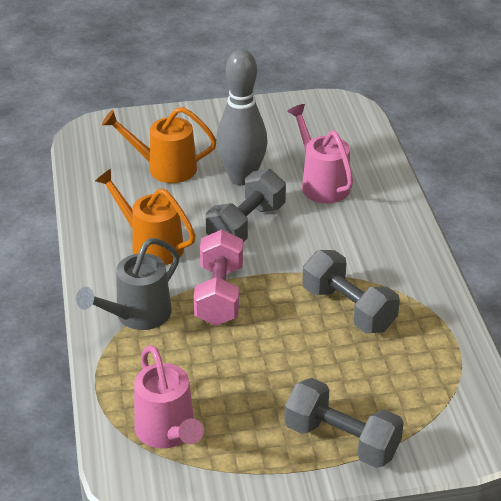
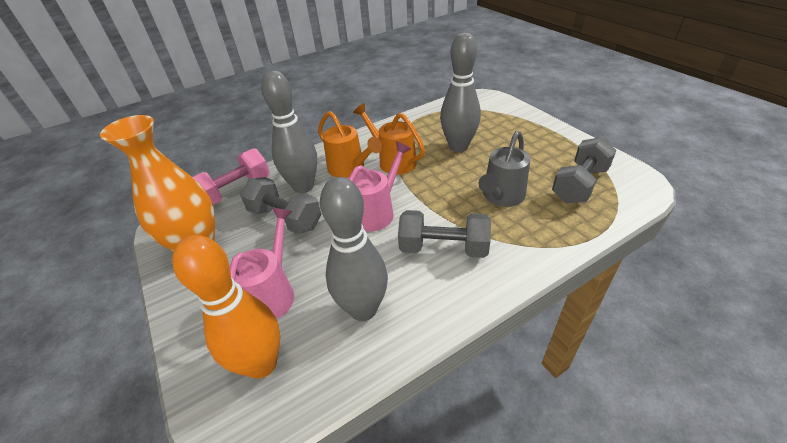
grey bowling pin: [216,49,268,185] = 1 -> [261,70,317,193] [320,177,388,321] [440,33,481,152] = 3
orange bowling pin: none = 0 -> [172,235,280,379] = 1
orange vase: none = 0 -> [100,115,215,252] = 1

